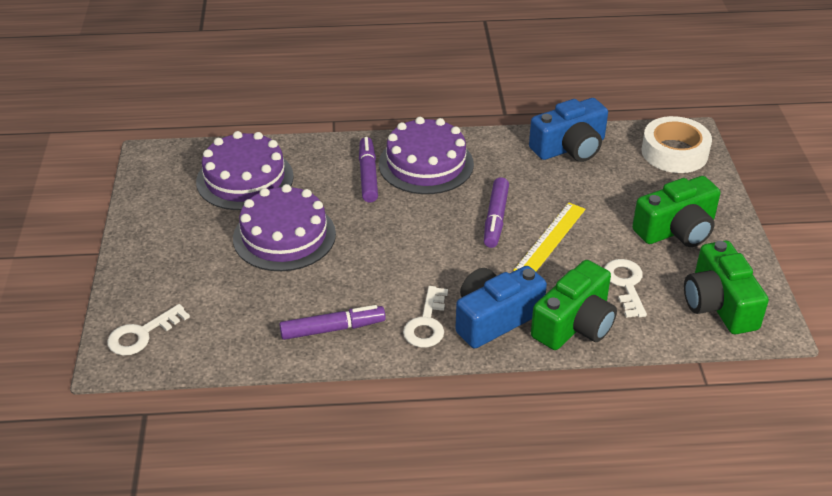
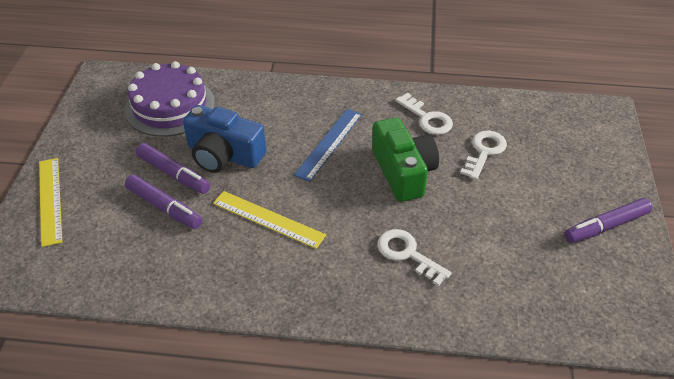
blue camera: [455,266,547,348] [529,98,608,162] = 2 -> [183,105,266,173] = 1
blue ruler: none = 0 -> [294,109,362,182] = 1
green camera: [531,260,617,350] [632,176,721,247] [684,241,769,334] = 3 -> [372,117,439,202] = 1
purple cake: [196,131,294,210] [233,184,336,271] [379,117,474,194] = 3 -> [125,61,215,137] = 1
white tape: [641,116,712,173] = 1 -> none = 0
yellow ruler: [513,203,585,271] = 1 -> [39,158,62,247] [213,191,326,249] = 2

